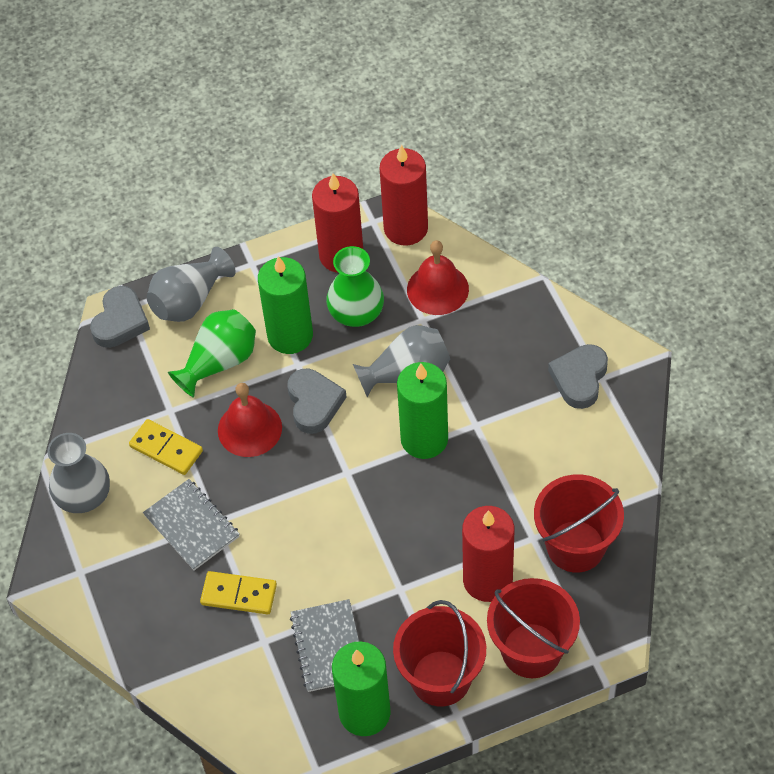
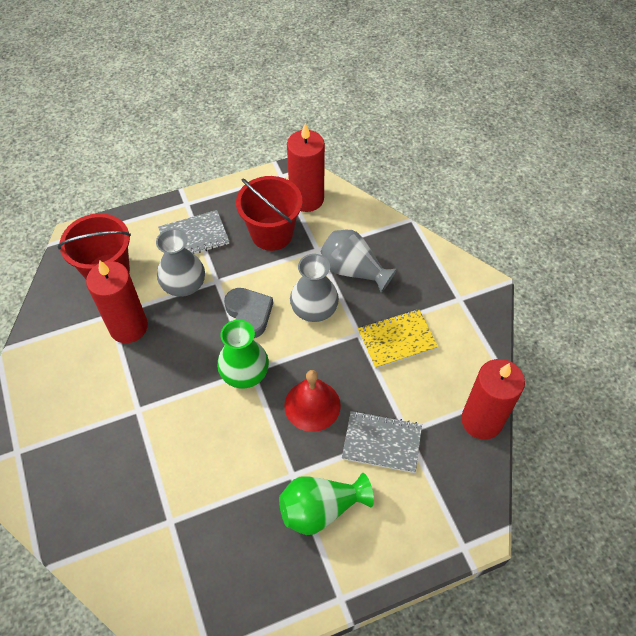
green candle: [258,256,313,354] [332,641,391,736] [397,362,448,459] = 3 -> none = 0
grey heart: [90,286,150,348] [287,369,347,434] [548,344,608,409] = 3 -> [224,288,273,338] = 1
red bell: [218,383,282,457] [407,240,469,315] = 2 -> [284,370,341,432] = 1
red bucket: [393,600,486,707] [487,578,580,678] [534,474,624,573] = 3 -> [58,213,131,279] [236,176,302,251] = 2
yellow domino: [129,419,203,475] [200,571,277,614] = 2 -> none = 0
yellow notebook: none = 0 -> [358,309,438,369] = 1

